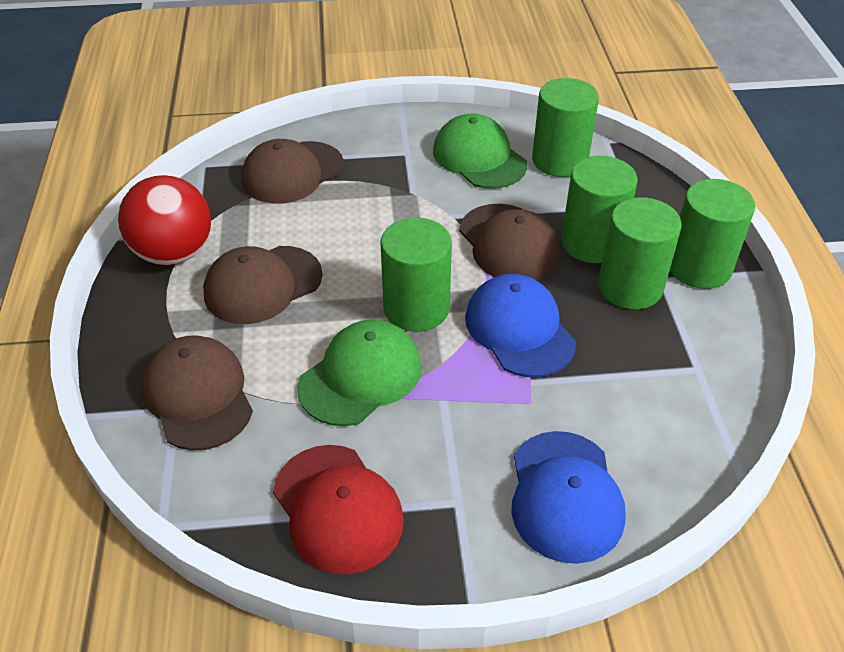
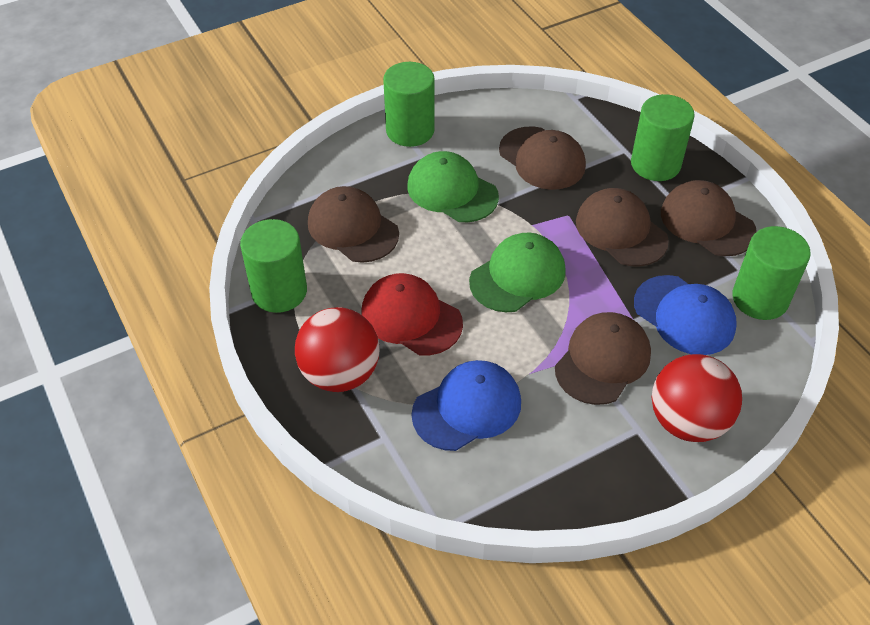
brown cap: [141,335,253,450] [203,246,323,324] [241,139,344,204] [459,204,560,280] = 4 -> [308,186,399,263] [499,126,586,190] [555,312,651,405] [576,188,669,267] [661,180,757,256] = 5
green cylinder: [381,218,452,332] [532,78,599,177] [561,156,638,263] [598,197,682,309] [670,179,755,289] = 5 -> [240,219,307,313] [383,62,435,147] [631,94,695,181] [732,226,811,320] = 4
red ball: [118,175,211,265] = 1 -> [295,307,380,392] [652,354,742,442] = 2

